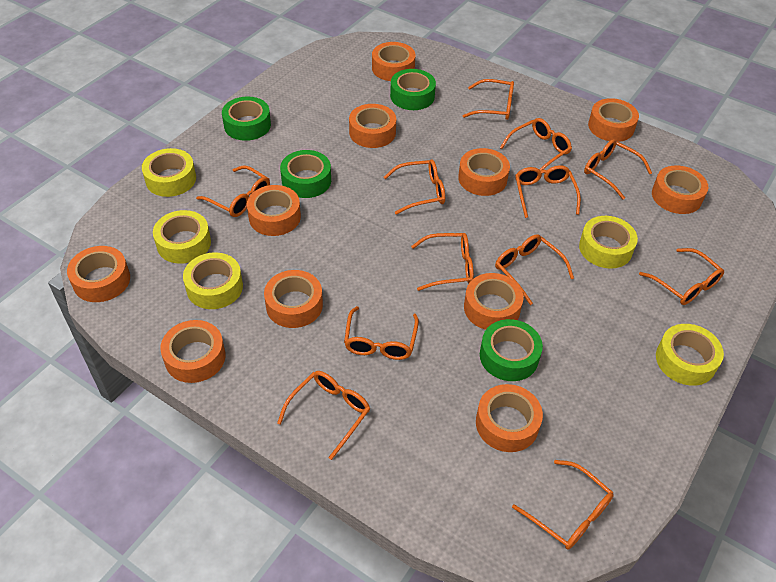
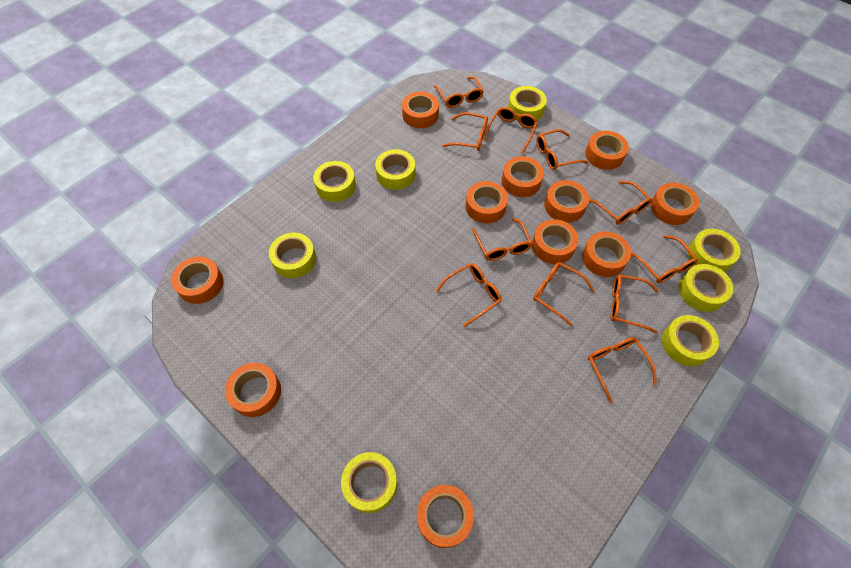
green tape: [222,97,271,141] [280,150,331,198] [390,69,436,110] [480,319,543,381] = 4 -> none = 0
orange glasses: [196,165,270,217] [277,371,370,460] [344,306,419,360] [384,160,445,215] [411,233,474,291] [463,79,514,120] [495,234,574,305] [500,118,572,171] [512,460,614,550] [515,165,581,218] [584,139,652,200] [639,248,724,305] = 12 -> [434,76,484,108] [436,263,502,327] [442,112,488,151] [472,218,532,261] [484,107,538,154] [533,262,595,326] [536,129,588,170] [588,337,657,403] [589,181,652,225] [610,275,659,333] [631,235,698,283] = 11
yellow tape: [142,148,196,197] [153,210,211,264] [183,252,243,309] [579,216,638,269] [656,324,724,386] = 5 -> [269,233,316,278] [313,161,356,202] [341,452,398,513] [375,149,416,190] [508,86,547,120] [662,315,719,366] [679,264,733,312] [688,229,741,272] = 8

